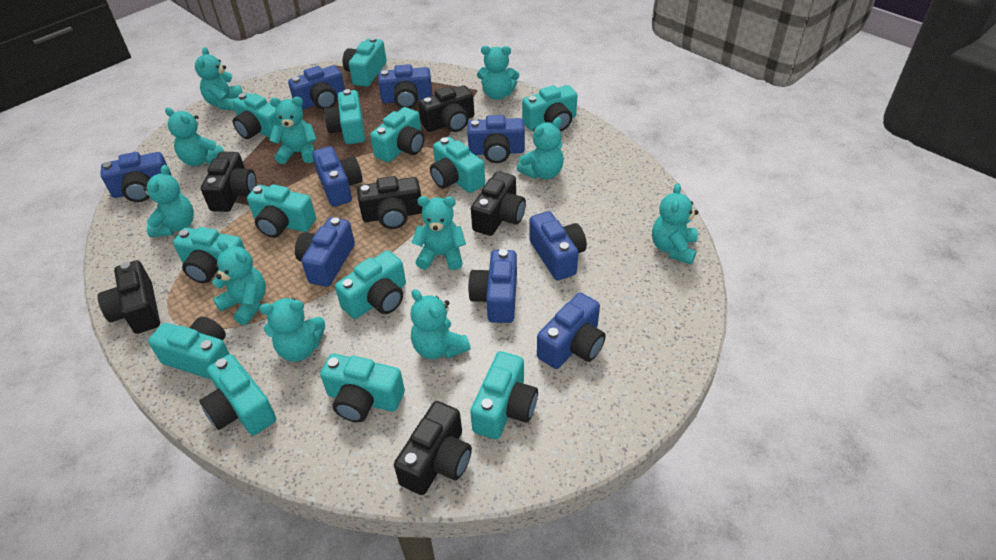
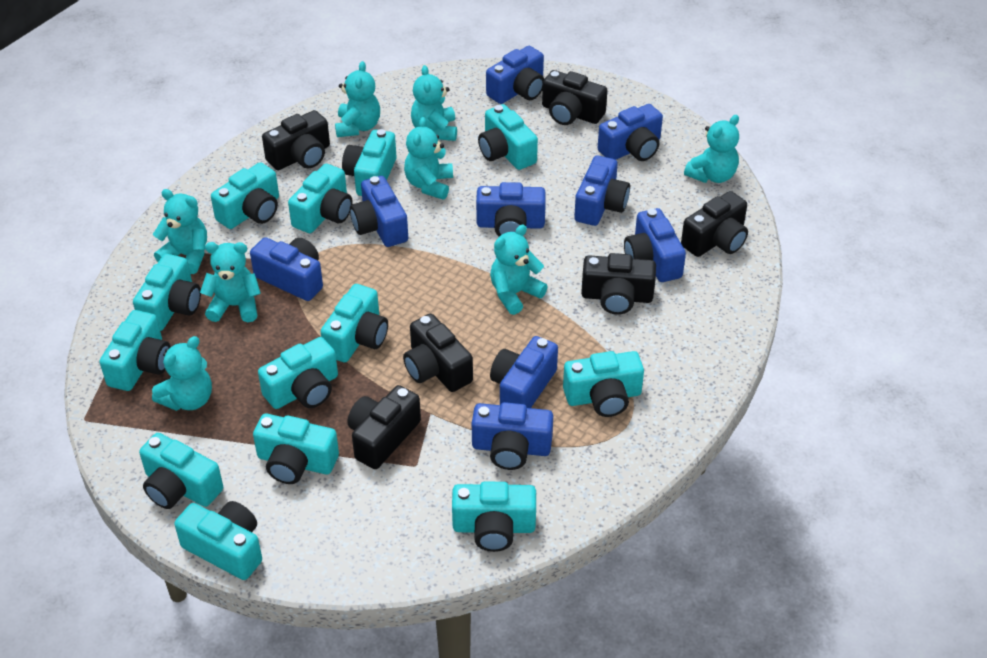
turquoise teddy bear: [144,165,194,237] [165,107,225,166] [195,47,243,110] [212,240,266,325] [259,298,325,362] [269,97,317,164] [410,289,471,359] [412,196,466,270] [477,46,519,100] [517,117,564,179] [652,183,698,264] = 11 -> [152,336,212,411] [153,189,207,274] [200,242,261,322] [335,61,380,137] [404,117,453,200] [411,65,457,141] [490,224,548,315] [684,115,739,183] = 8

